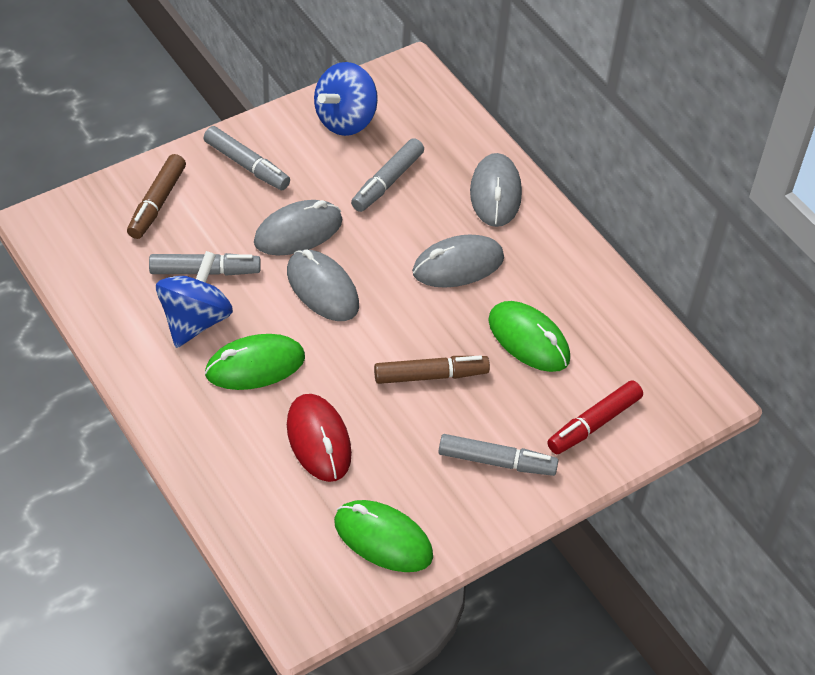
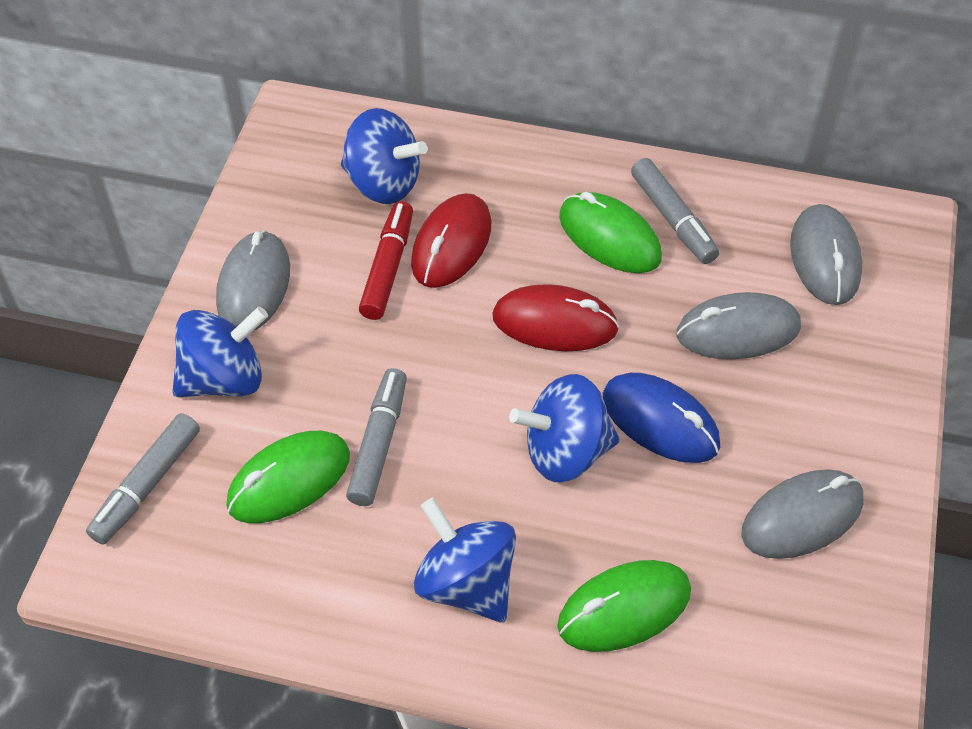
blue mouse: none = 0 -> [603,373,720,463] = 1
blue spinning top: [156,251,233,348] [314,62,378,136] = 2 -> [172,306,268,397] [341,108,427,204] [414,498,516,623] [509,374,620,483] = 4
brown marker: [127,154,186,239] [374,355,490,384] = 2 -> none = 0
grey marker: [149,253,261,276] [203,126,290,190] [351,138,424,212] [438,434,559,476] = 4 -> [86,413,200,545] [346,368,407,506] [631,158,719,264] = 3
red mouse: [287,394,352,482] = 1 -> [411,193,491,288] [492,284,619,351] = 2

